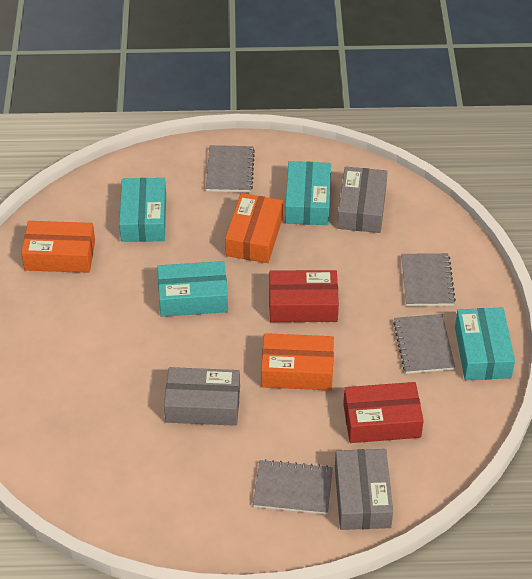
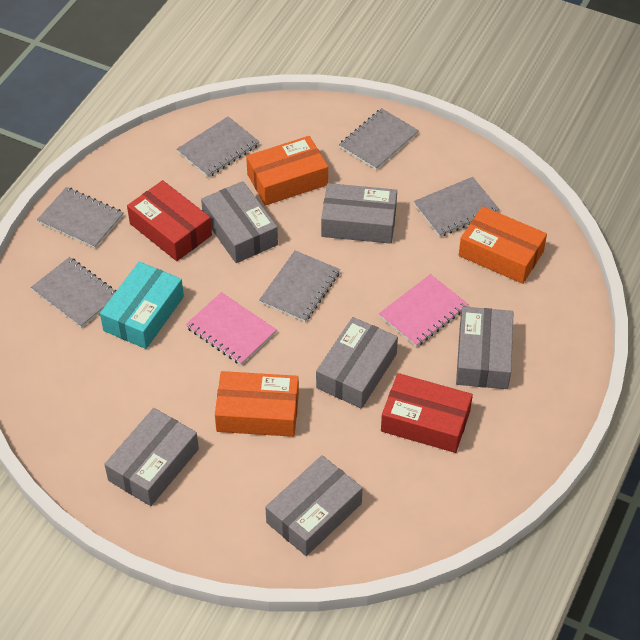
grey box: [164,367,240,426] [335,449,393,530] [337,167,388,233] = 3 -> [104,408,199,506] [201,181,278,263] [265,455,362,556] [316,317,398,409] [321,183,397,244] [456,307,514,389] = 6
grey notebook: [206,145,255,192] [253,459,333,514] [393,314,455,374] [401,253,456,306] = 4 -> [31,257,117,328] [37,187,124,248] [177,116,259,178] [259,251,340,322] [339,108,419,170] [414,177,499,237] = 6
pink notebook: none = 0 -> [185,292,277,365] [379,274,468,347] = 2
turquoise box: [119,178,166,242] [157,261,228,317] [285,161,331,225] [455,307,515,380] = 4 -> [100,262,184,349] = 1

